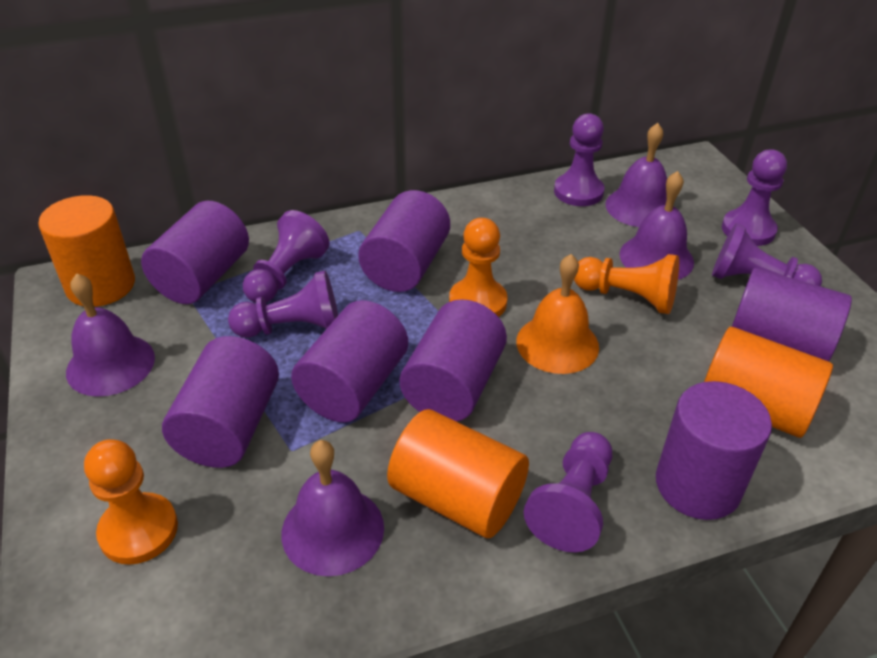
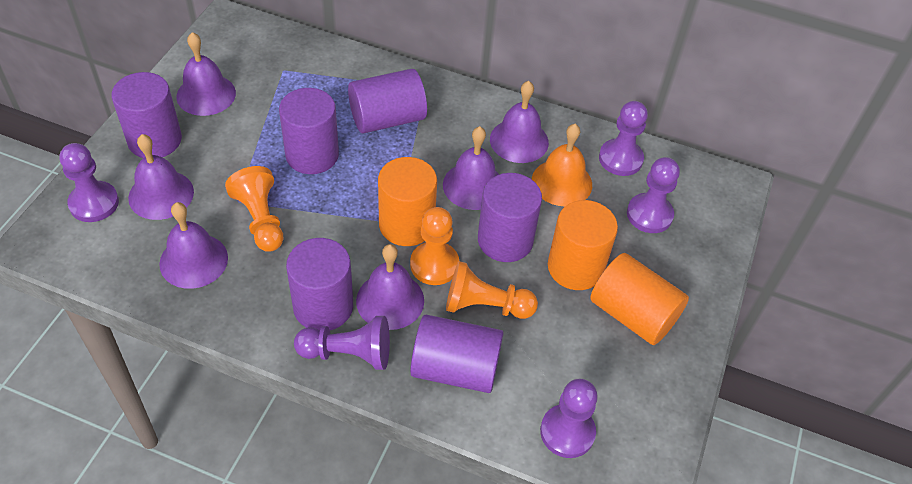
purple bell: [66,273,155,397] [281,440,384,576] [605,123,667,227] [619,171,694,280] = 4 -> [128,134,194,220] [159,202,228,289] [176,32,236,116] [356,244,424,330] [443,126,499,210] [490,81,549,163] = 6
purple cylinder: [141,201,249,304] [162,336,279,468] [291,300,408,422] [358,190,450,292] [400,299,507,422] [656,381,772,520] [732,268,852,361] = 7 -> [111,72,182,158] [279,88,339,174] [286,238,353,330] [348,69,427,134] [410,315,503,393] [478,173,542,262] = 6
purple pawn: [228,270,338,338] [243,210,329,303] [524,432,612,552] [554,113,604,206] [712,223,822,286] [722,149,787,246] = 6 -> [60,143,119,222] [294,316,390,370] [540,379,598,458] [599,101,648,176] [627,157,680,233] = 5

